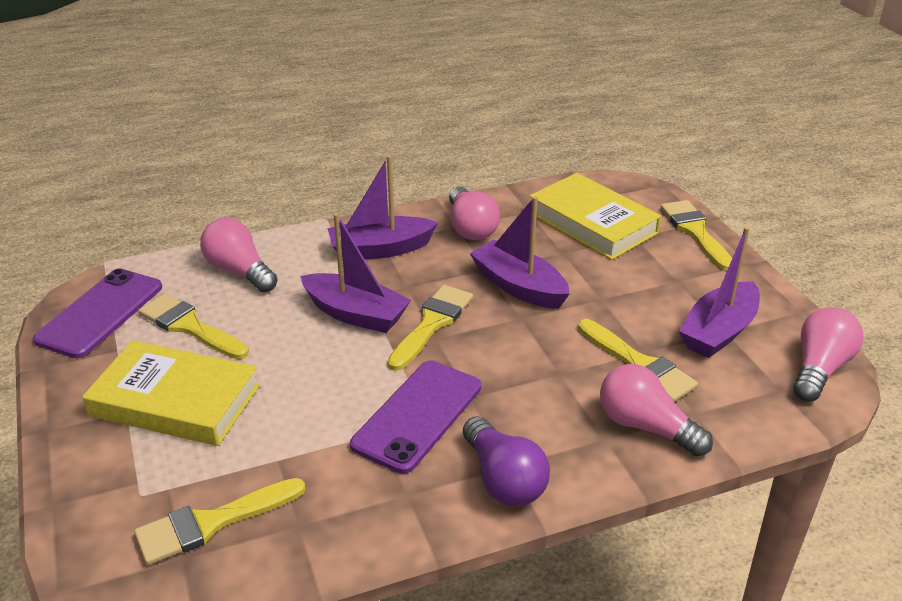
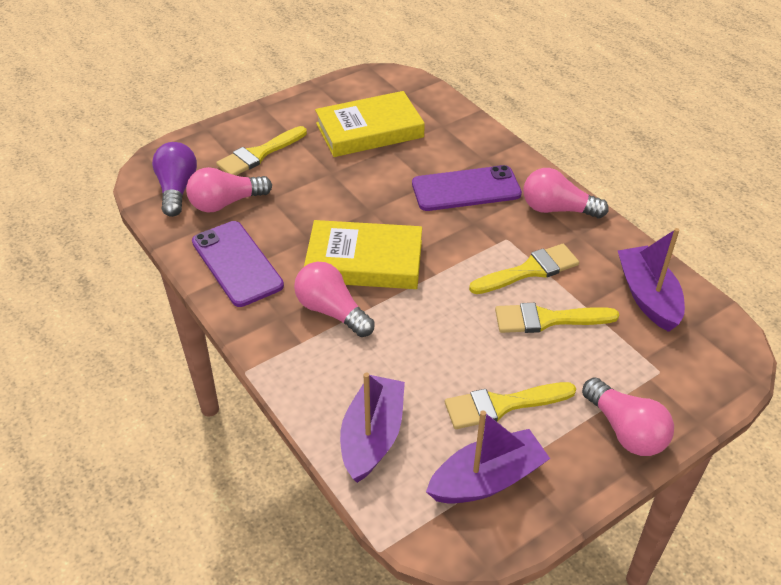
purple boat: [300,213,411,333] [327,155,438,260] [470,196,570,309] [679,227,760,358] = 4 -> [340,372,405,483] [426,411,550,504] [618,228,685,332] = 3
yellow brush: [134,478,306,565] [139,294,249,359] [388,285,473,371] [578,319,698,402] [661,200,732,271] = 5 -> [216,126,307,175] [445,382,576,429] [469,244,579,294] [495,303,619,333] = 4

